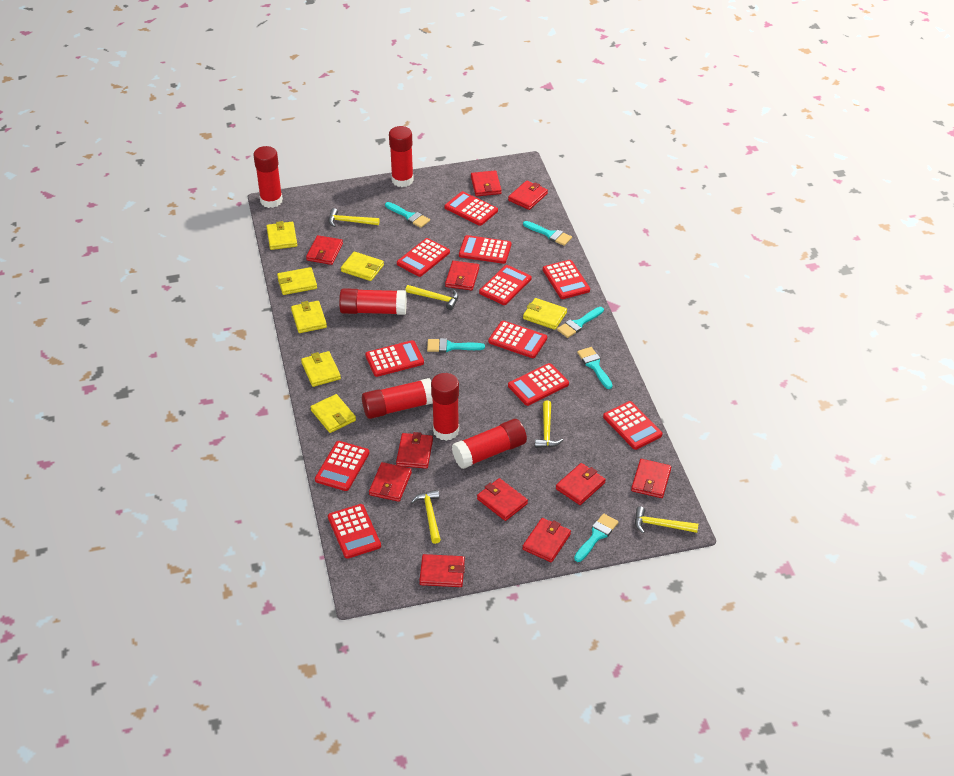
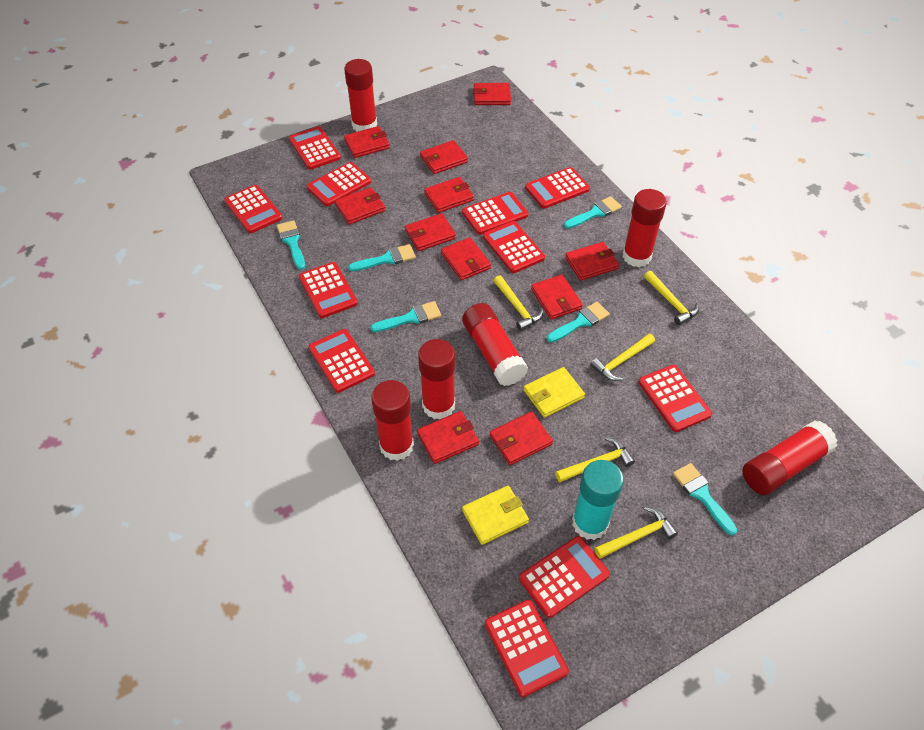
turquoise glue stick: none = 0 -> [572,460,624,540] = 1
yellow wallet: [267,221,297,250] [277,267,317,295] [291,301,327,333] [301,351,341,387] [310,394,356,433] [341,251,384,281] [523,298,567,330] = 7 -> [462,486,529,545] [524,367,585,418] = 2

